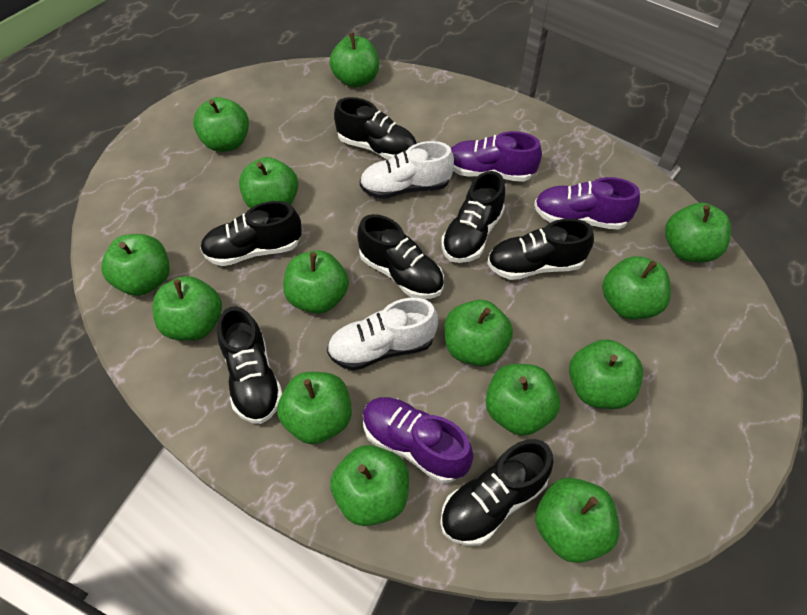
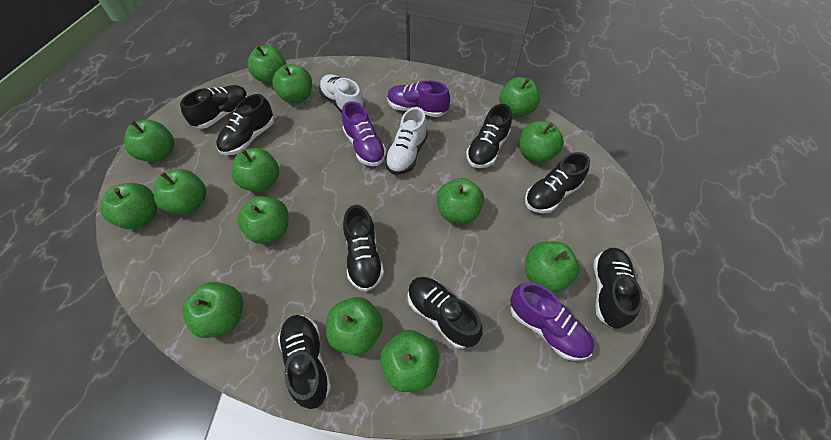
black shoe: [200,201,302,266] [217,306,282,424] [334,97,417,160] [357,214,444,299] [440,439,553,546] [441,171,505,263] [487,218,594,280] = 7 -> [180,85,248,129] [216,94,274,155] [278,315,331,409] [343,205,384,292] [408,277,483,349] [466,104,512,168] [525,152,590,213] [593,248,643,329] = 8

